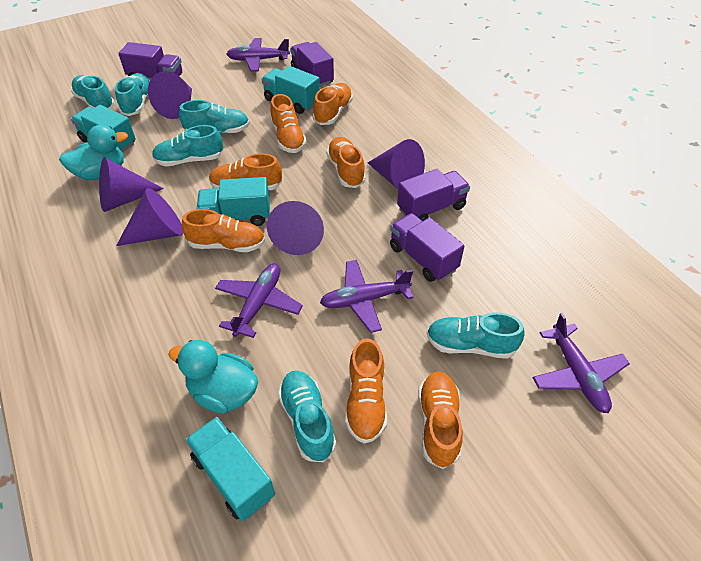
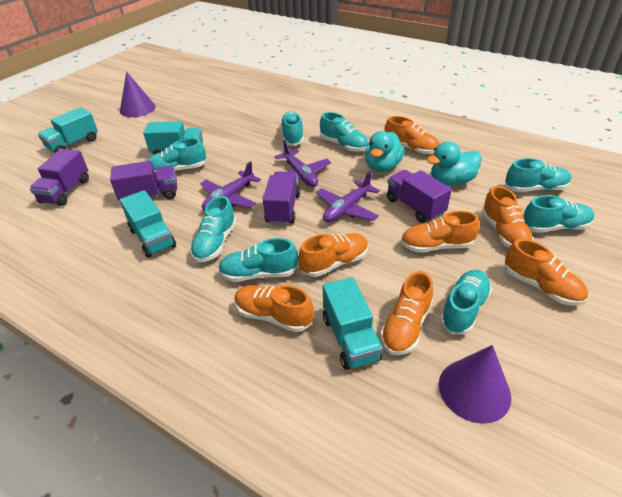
purple cone: [99,157,164,212] [116,188,184,246] [148,71,192,119] [267,201,324,255] [368,139,425,189] = 5 -> [120,71,156,117] [439,345,511,424] = 2
purple plane: [215,264,303,338] [227,38,290,72] [320,260,414,333] [532,313,630,413] = 4 -> [200,161,261,211] [275,140,331,187] [316,171,380,222] = 3
turquoise shoe: [71,75,115,109] [115,73,150,116] [152,125,224,166] [179,100,250,134] [278,370,336,462] [427,312,525,359] = 6 -> [147,138,206,173] [190,196,236,262] [218,238,298,282] [280,111,304,146] [320,112,368,152] [440,270,492,335] [505,158,571,192] [523,195,594,233] = 8

